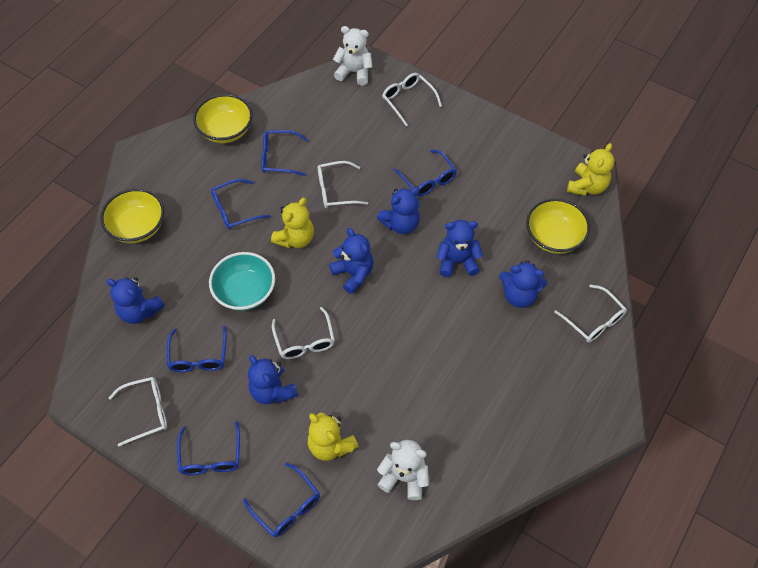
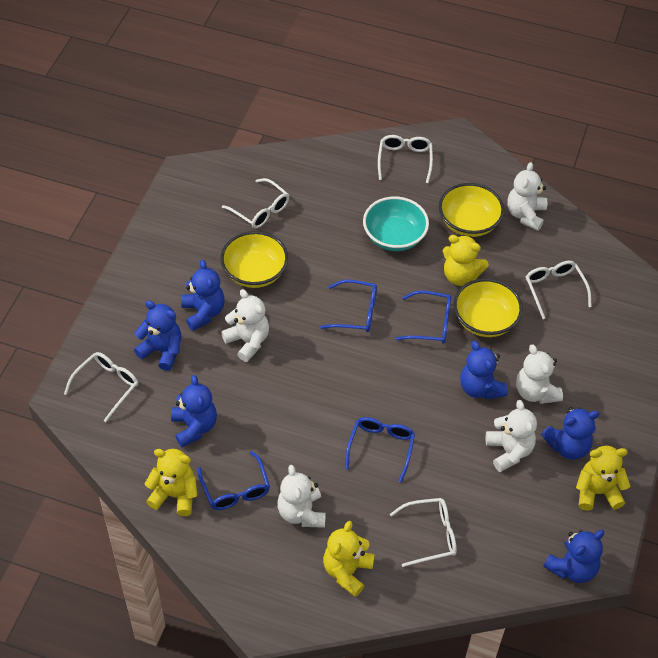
blue glasses: [167,326,227,372] [177,421,240,475] [211,179,270,230] [243,463,320,537] [261,130,308,176] [394,150,457,197] = 6 -> [198,451,270,510] [320,280,377,332] [345,417,415,483] [395,290,451,344] = 4
white teddy bear: [333,26,373,85] [377,440,429,500] = 2 -> [221,289,269,362] [277,465,326,528] [486,400,537,472] [507,162,547,231] [516,344,563,404] = 5
yellow teddy bear: [271,198,314,248] [308,412,359,461] [567,143,614,196] = 3 -> [145,449,198,516] [323,521,375,597] [443,235,489,286] [576,446,630,511] = 4

